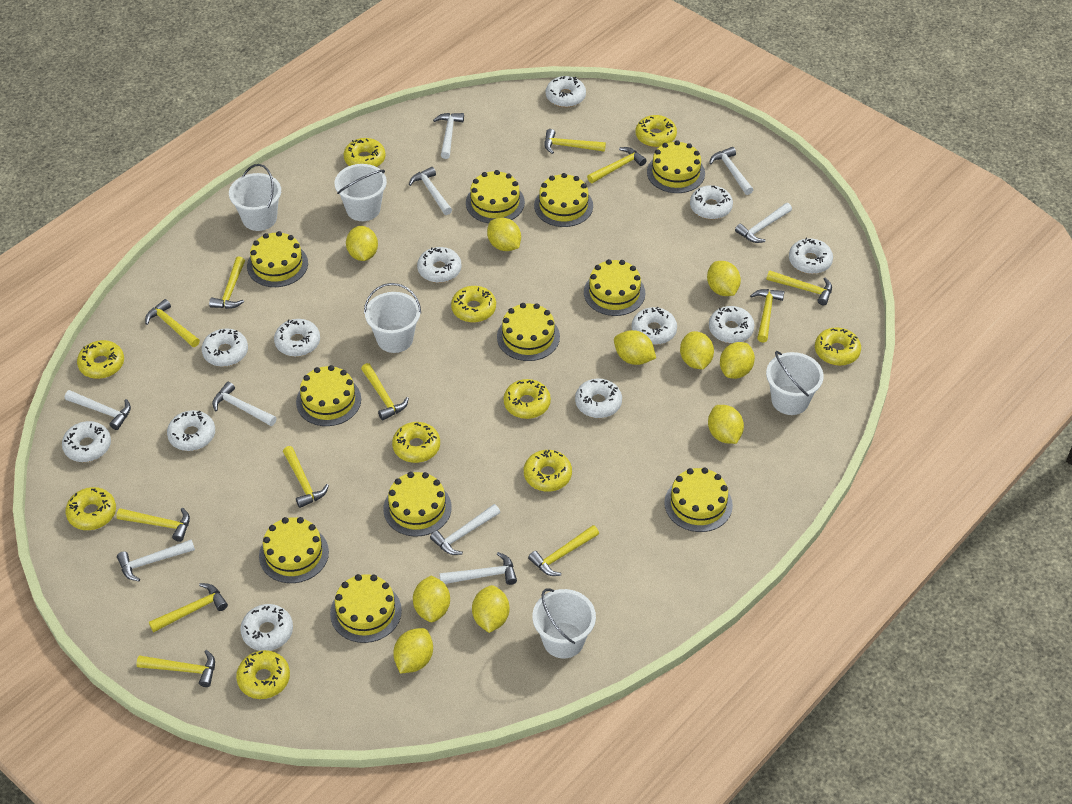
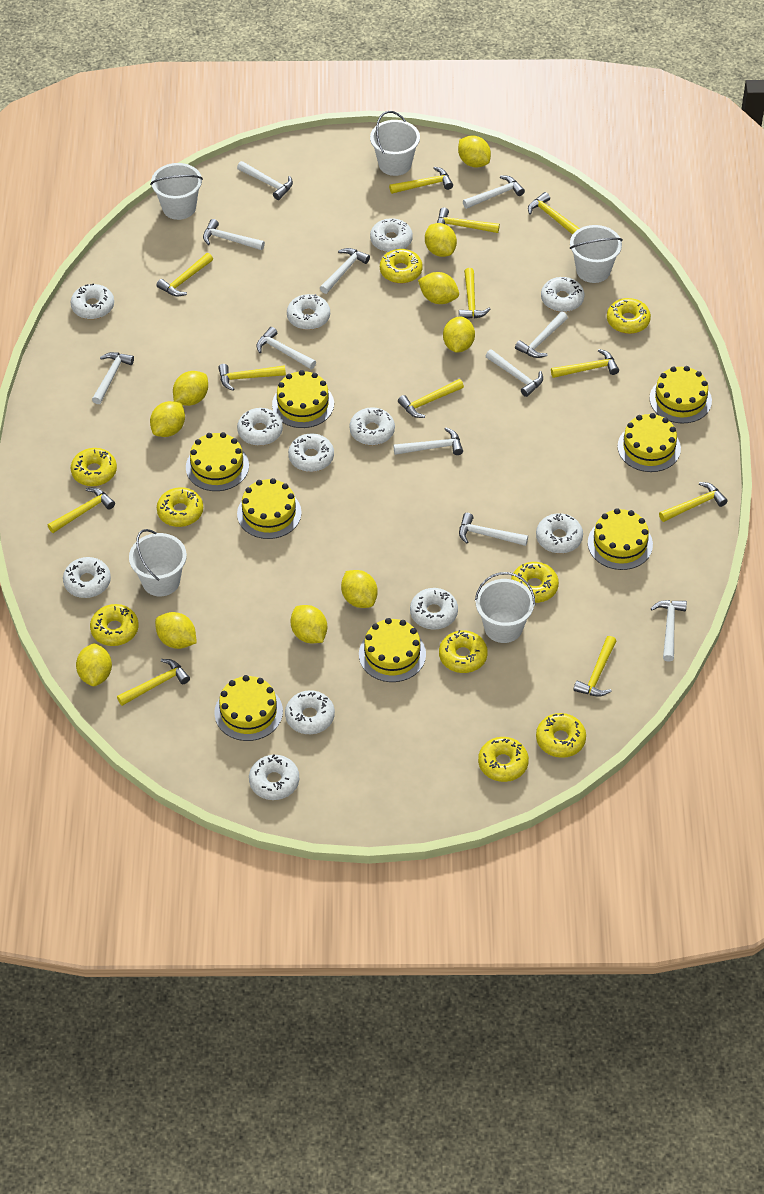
white hammer: [65,390,131,430] [117,539,195,581] [212,382,277,426] [409,167,452,215] [430,504,500,555] [433,113,464,159] [439,552,517,585] [709,147,753,195] [735,203,792,243] = 9 -> [92,352,134,404] [203,219,265,250] [237,161,293,200] [256,327,316,369] [320,248,370,294] [393,428,463,455] [459,513,528,546] [463,175,525,209] [486,349,543,397] [515,312,568,358] [651,600,687,662] = 11
yellow cake: [247,231,308,287] [259,517,329,583] [296,365,361,426] [330,574,402,643] [383,472,452,536] [466,170,525,223] [497,303,560,361] [534,173,593,227] [584,259,645,316] [647,140,705,193] [664,468,733,532] = 11 -> [186,432,249,491] [214,675,283,741] [237,478,302,539] [272,370,334,428] [359,618,426,682] [588,508,653,570] [617,413,681,472] [649,366,712,423] = 8
yellow donut: [66,487,116,530] [77,340,124,379] [236,650,290,699] [344,138,386,167] [392,422,440,463] [451,286,496,323] [504,379,551,419] [524,450,572,492] [636,115,677,147] [815,327,861,366] = 10 -> [71,448,117,486] [90,604,139,646] [157,487,203,527] [380,249,423,283] [439,630,488,673] [478,737,529,782] [511,562,559,603] [536,713,586,758] [607,298,651,334] = 9

